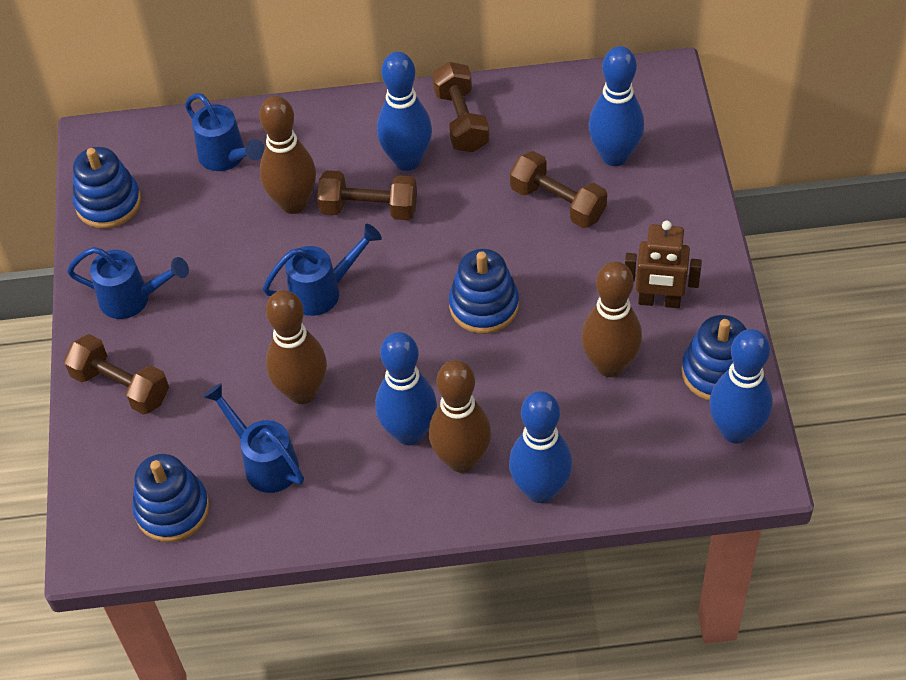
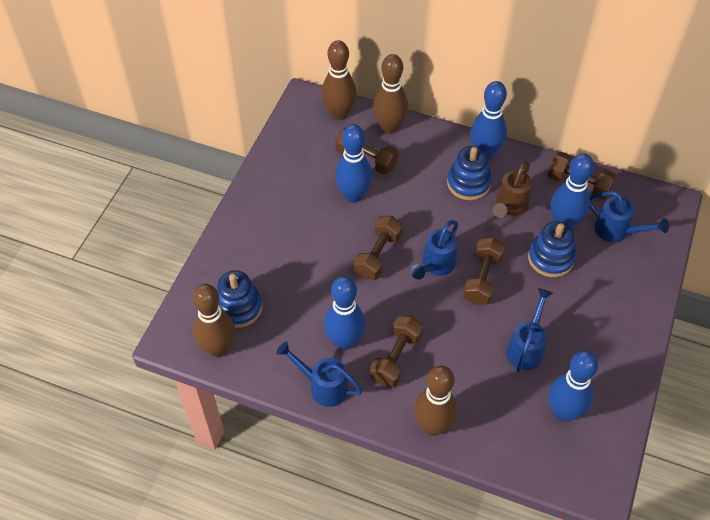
blue stacking toy: [72,147,141,229] [132,454,209,542] [449,249,519,334] [681,315,747,401] = 4 -> [216,270,262,328] [447,146,492,200] [528,221,576,277] = 3
brown dumbbell: [64,334,169,415] [317,170,417,220] [432,62,490,152] [510,151,607,228] = 4 -> [335,128,398,175] [353,216,403,280] [370,315,423,387] [463,237,505,305] [547,151,616,200] = 5
brown robot: [625,221,702,308] = 1 -> none = 0
brown watering can: none = 0 -> [493,161,532,218] = 1

